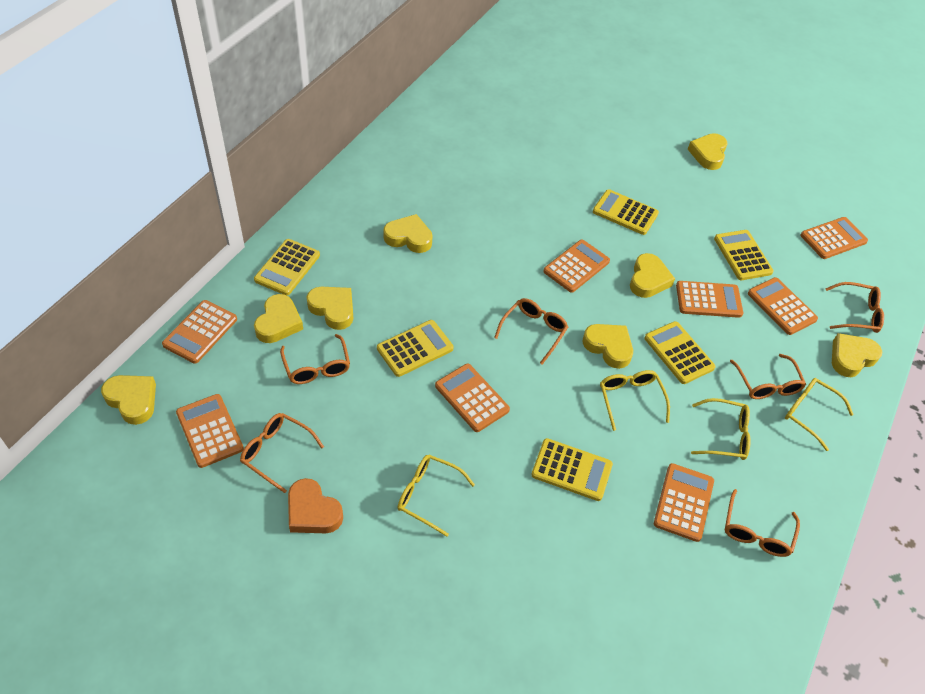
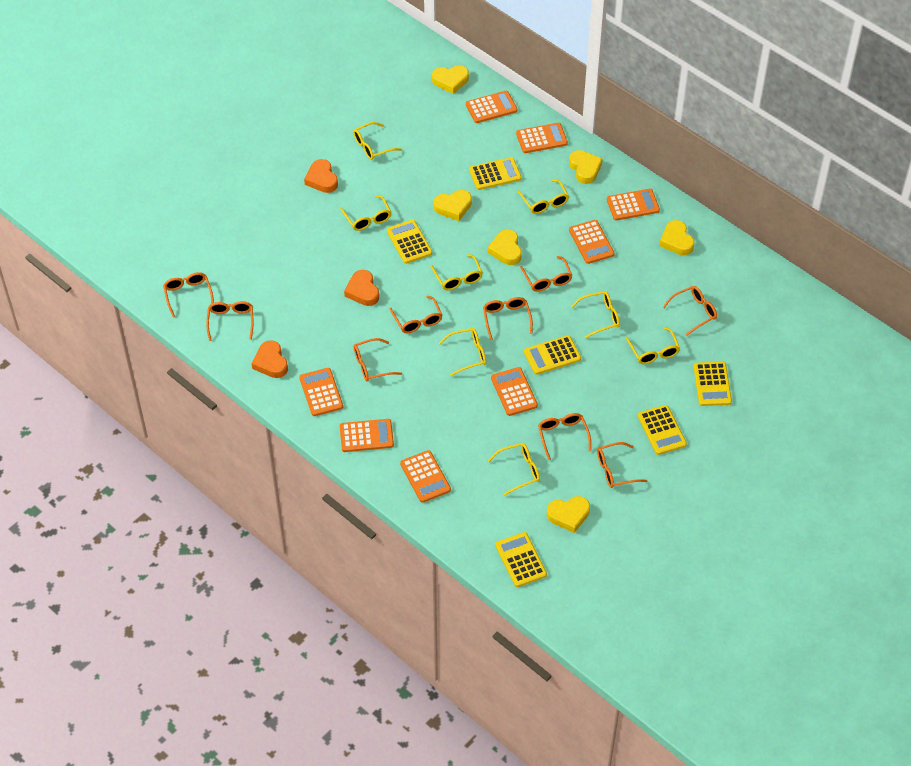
orange glasses: [240,413,324,493] [280,334,350,384] [494,298,568,364] [725,489,800,557] [730,354,806,399] [825,282,884,333] = 6 -> [163,272,214,317] [206,301,254,341] [354,338,402,381] [390,296,442,333] [483,297,533,340] [520,256,572,292] [538,413,591,460] [597,442,647,488] [663,286,717,336] = 9
orange heart: [288,478,343,533] = 1 -> [252,340,288,378] [304,159,338,193] [344,270,379,306] = 3
yellow glasses: [397,455,475,537] [600,370,670,431] [691,398,751,460] [785,378,854,451] = 4 -> [340,195,391,231] [353,122,402,160] [431,254,483,290] [439,328,486,376] [488,443,540,496] [517,179,569,214] [571,291,620,339] [626,327,680,364] = 8
yellow heart: [101,375,156,425] [254,294,303,343] [307,287,353,330] [383,214,433,253] [583,324,633,369] [630,253,675,298] [688,133,728,170] [832,333,882,377] = 8 -> [432,66,469,94] [434,190,472,221] [488,229,522,265] [547,496,590,533] [569,150,603,184] [659,220,695,255] = 6

